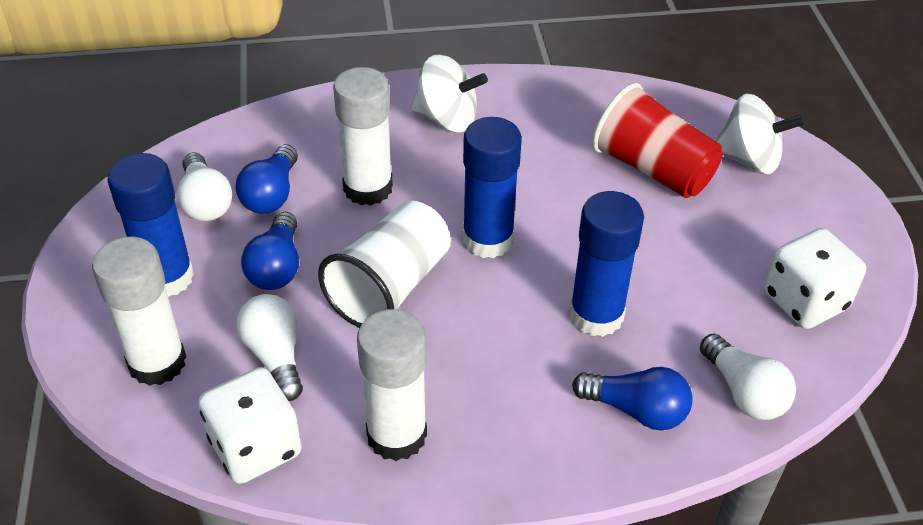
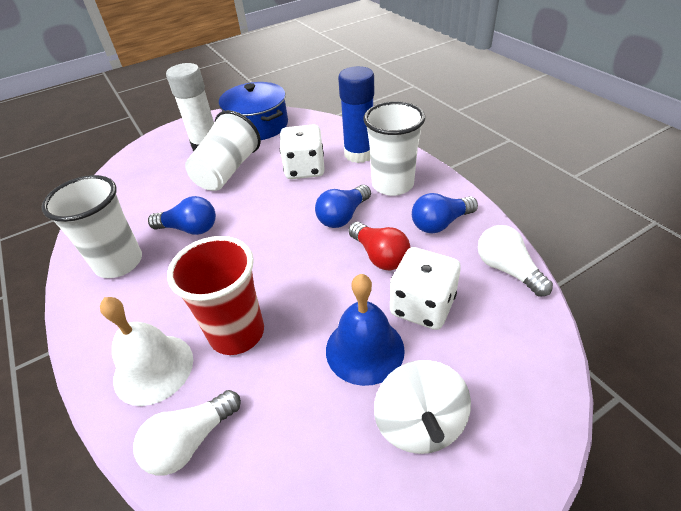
blue bell: none = 0 -> [326,274,405,386] = 1
blue glue stick: [107,153,194,297] [463,117,522,258] [570,191,644,337] = 3 -> [338,66,374,163] = 1
blue pot: none = 0 -> [219,82,288,140] = 1
red light bulb: none = 0 -> [348,222,411,270] = 1
white bell: none = 0 -> [100,297,193,406] = 1
white cup: [318,201,451,328] = 1 -> [41,175,142,278] [185,110,261,191] [363,101,425,196] = 3
white glue stick: [92,237,186,386] [333,67,393,206] [357,309,427,461] = 3 -> [166,63,214,151] = 1
white light bulb: [177,152,232,221] [236,294,303,401] [700,333,796,420] = 3 -> [133,390,241,476] [478,225,553,297] = 2
white spinning top: [411,55,488,133] [715,94,805,174] = 2 -> [374,360,471,454] = 1

